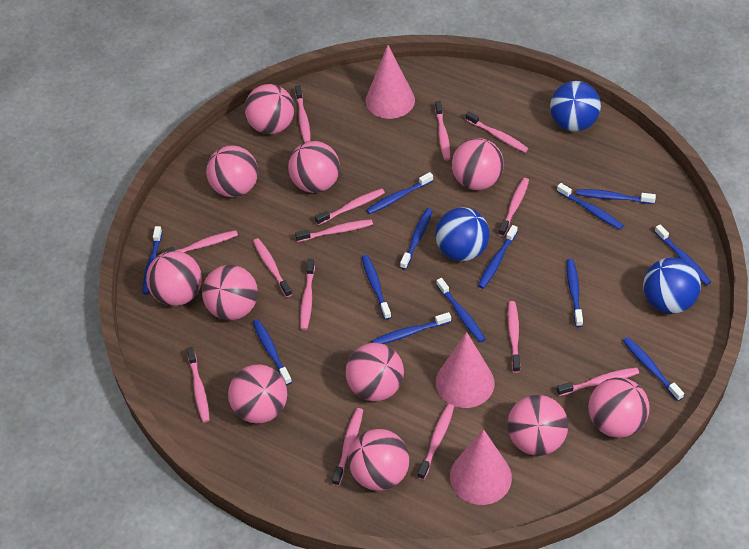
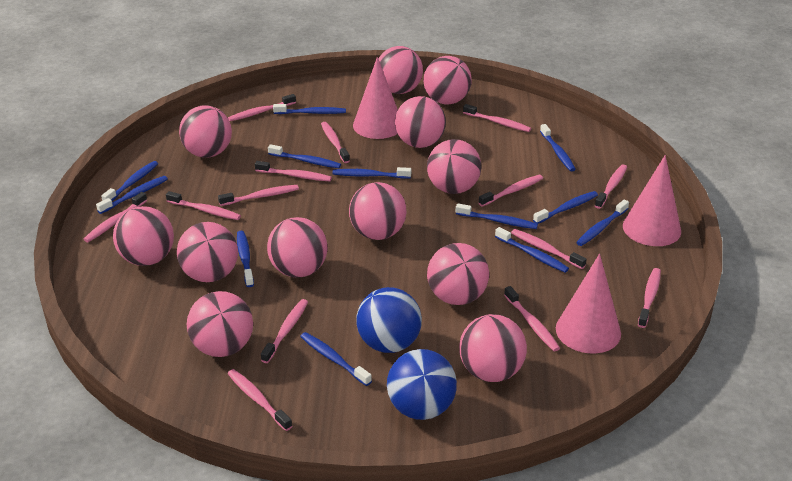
blue ball: [435,207,489,262] [550,81,601,132] [643,257,701,314] = 3 -> [356,287,422,353] [387,349,457,420] = 2
blue toothbrush: [143,226,162,295] [253,320,292,385] [362,255,391,320] [366,172,433,214] [371,312,451,344] [400,208,433,270] [436,278,485,343] [478,225,518,289] [557,183,624,230] [567,259,583,327] [576,189,656,204] [623,337,684,401] [655,224,711,285] = 13 -> [96,176,168,214] [101,161,158,201] [237,230,254,287] [268,144,341,168] [273,104,346,114] [300,332,372,386] [332,167,411,179] [456,203,538,229] [495,227,569,273] [533,191,598,224] [540,124,576,172] [576,199,629,246] = 12
pink ball: [146,251,202,306] [202,265,258,320] [206,145,258,197] [228,364,287,423] [245,84,295,134] [288,141,340,193] [346,343,404,401] [348,429,409,491] [452,138,504,190] [507,395,568,456] [588,377,649,438] = 11 -> [113,206,174,266] [177,222,238,282] [179,106,232,158] [187,291,253,357] [267,217,327,278] [349,182,407,240] [378,46,423,94] [395,96,446,148] [423,56,472,104] [427,139,481,194] [427,243,489,305] [459,314,527,382] = 12

